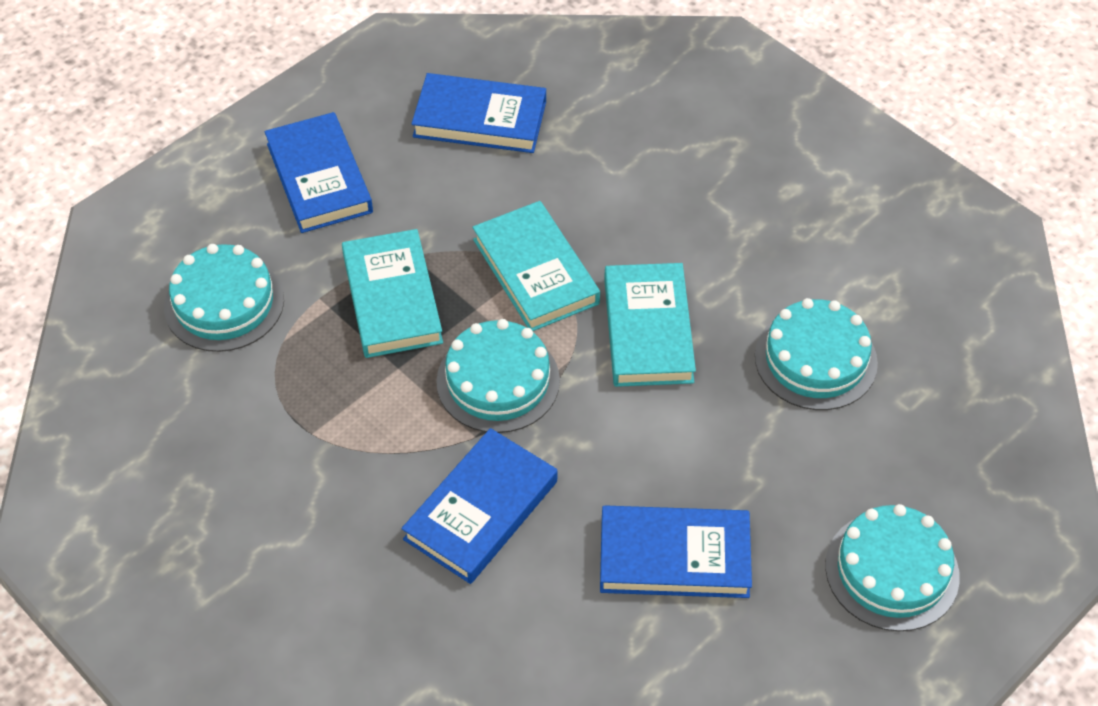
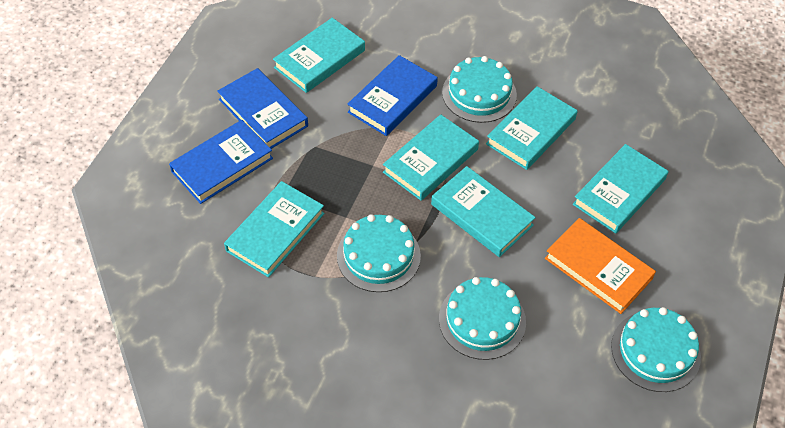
blue book: [265,112,373,233] [401,428,557,584] [411,73,546,153] [600,505,752,598] = 4 -> [169,120,273,204] [217,68,308,149] [348,55,438,136] = 3
orange book: none = 0 -> [545,218,656,314] = 1
turquoise book: [342,229,443,358] [472,201,600,331] [604,263,696,387] = 3 -> [224,181,324,277] [273,18,365,93] [383,114,479,201] [431,166,536,257] [486,86,578,170] [573,144,668,234] = 6

